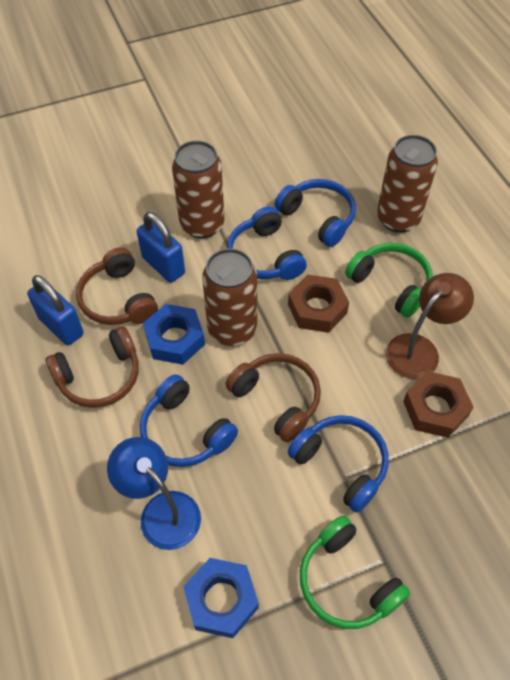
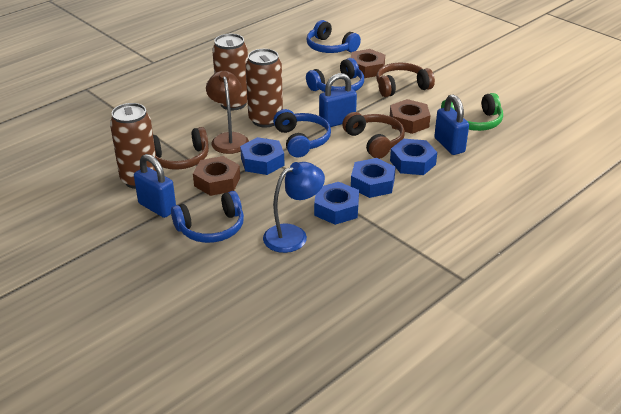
blue nut: [143,304,205,365] [183,558,259,638] = 2 -> [240,137,285,175] [314,182,359,225] [351,158,396,198] [390,139,437,175] = 4
blue padlock: [27,275,84,345] [137,212,185,283] = 2 -> [134,154,176,218] [319,73,357,127] [434,94,469,155] = 3
brown nut: [288,274,349,333] [403,371,473,438] = 2 -> [193,156,240,196] [351,49,385,78] [390,99,431,134] = 3
green headphones: [300,515,410,629] [345,243,432,318] = 2 -> [441,93,503,131] = 1

